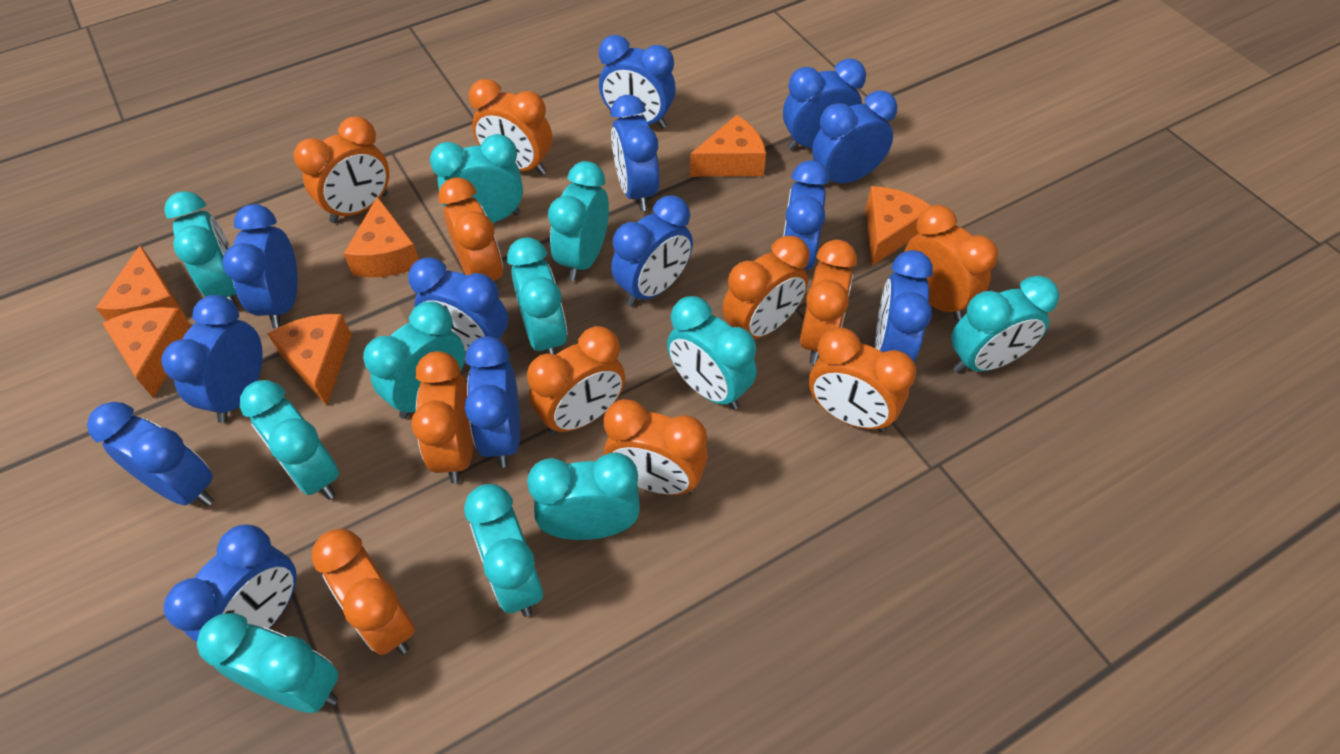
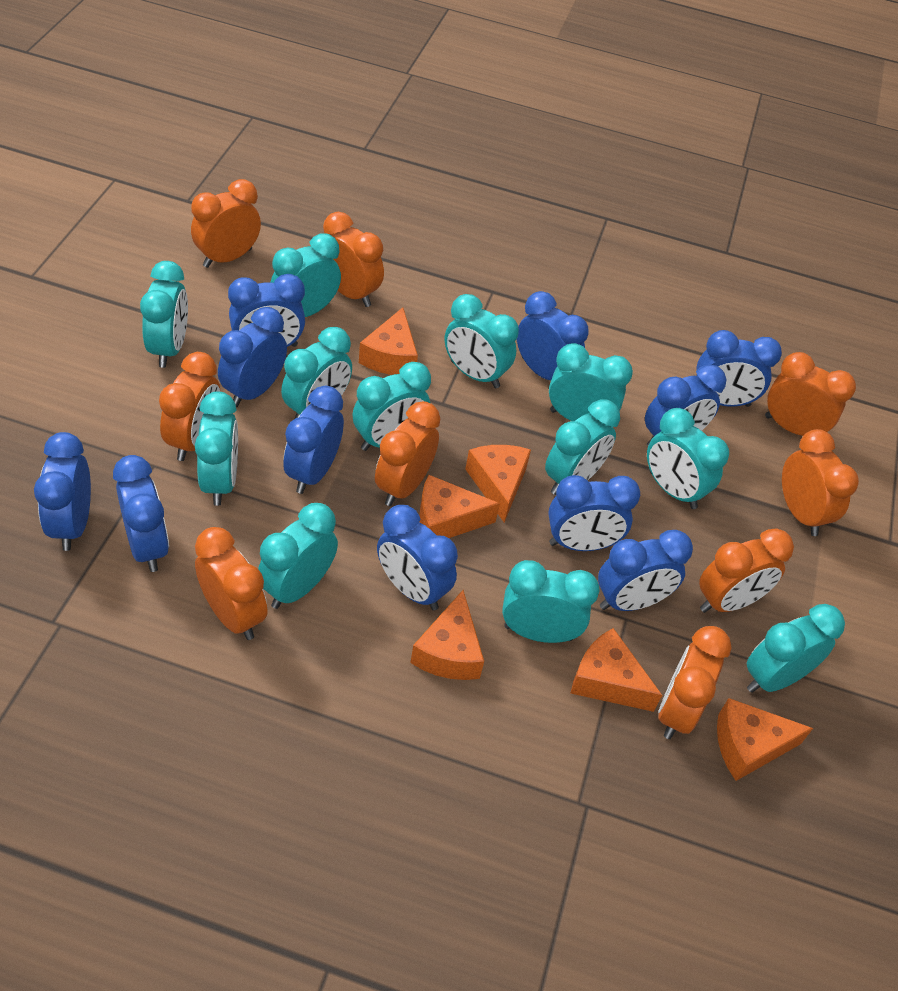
blue clock: [87,402,214,506] [161,295,263,423] [164,524,297,642] [222,204,298,328] [408,257,508,352] [465,336,520,468] [599,35,676,129] [611,95,660,211] [611,195,693,306] [783,58,866,151] [783,160,829,269] [812,90,897,186] [875,250,933,361] = 13 -> [34,432,91,551] [113,455,169,572] [218,307,287,407] [228,274,305,347] [283,386,344,494] [377,505,458,610] [517,291,589,381] [548,475,640,551] [598,530,693,611] [645,364,726,446] [697,330,782,407] = 11
orange clock: [294,116,389,223] [312,529,415,655] [411,351,473,483] [438,177,503,281] [469,79,552,175] [527,326,625,435] [604,399,708,495] [722,236,810,339] [800,240,857,364] [809,327,916,432] [904,205,998,320] = 11 -> [159,352,220,461] [191,179,261,268] [195,527,268,640] [323,212,384,307] [375,401,440,506] [658,626,732,739] [699,528,794,613] [765,352,856,436] [782,429,859,536] = 9
turquoise clock: [164,191,238,308] [197,613,338,713] [240,380,339,499] [363,301,465,419] [430,134,523,223] [464,484,543,617] [507,237,568,355] [527,453,640,540] [548,161,609,281] [667,296,757,410] [951,276,1059,373] = 11 -> [140,261,188,368] [195,392,238,506] [258,503,338,609] [271,234,341,317] [281,327,352,419] [353,362,431,451] [444,294,519,388] [502,560,600,643] [545,399,620,495] [549,343,633,421] [647,408,729,509] [747,604,845,693] = 12

